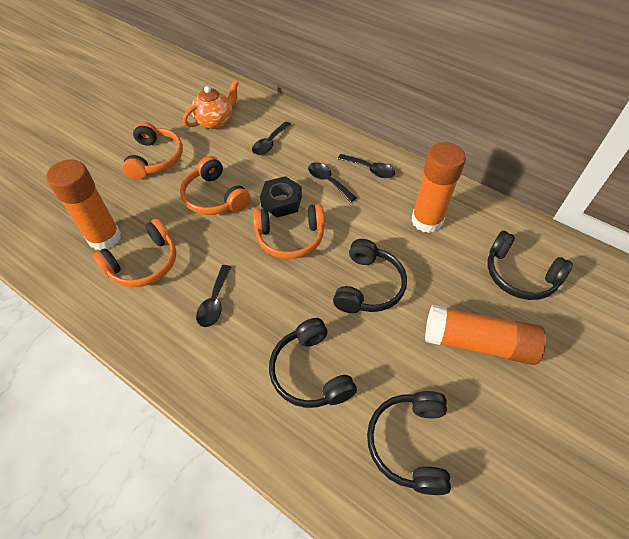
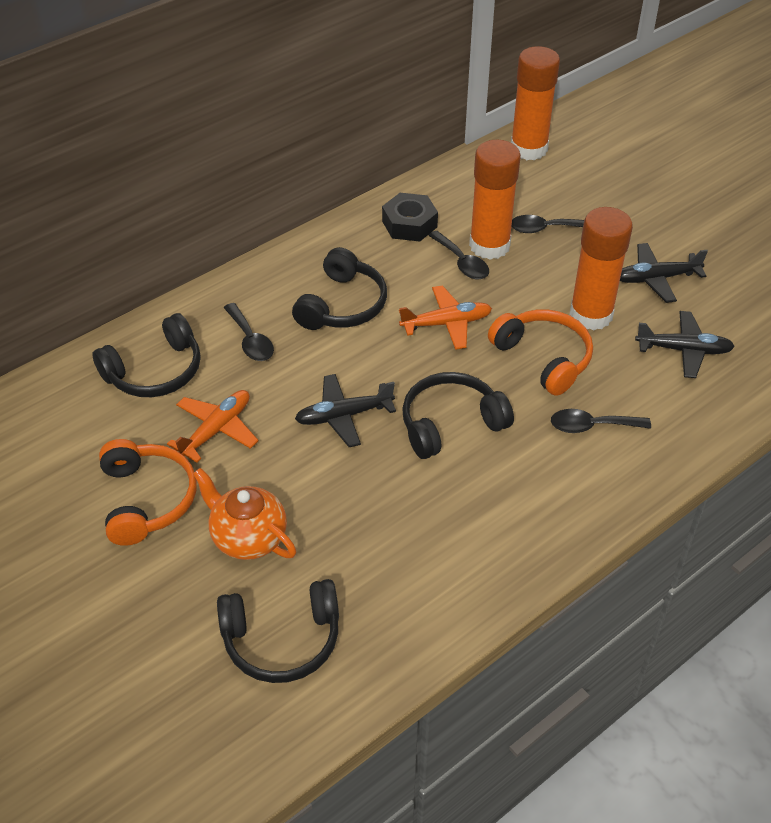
black plane: none = 0 -> [295,374,396,447] [620,243,708,303] [635,311,735,378] = 3
orange headphones: [93,219,176,287] [122,122,183,180] [180,156,250,215] [253,204,325,259] = 4 -> [99,439,197,546] [488,309,593,396] = 2
orange plane: none = 0 -> [167,390,259,463] [399,285,492,350] = 2

